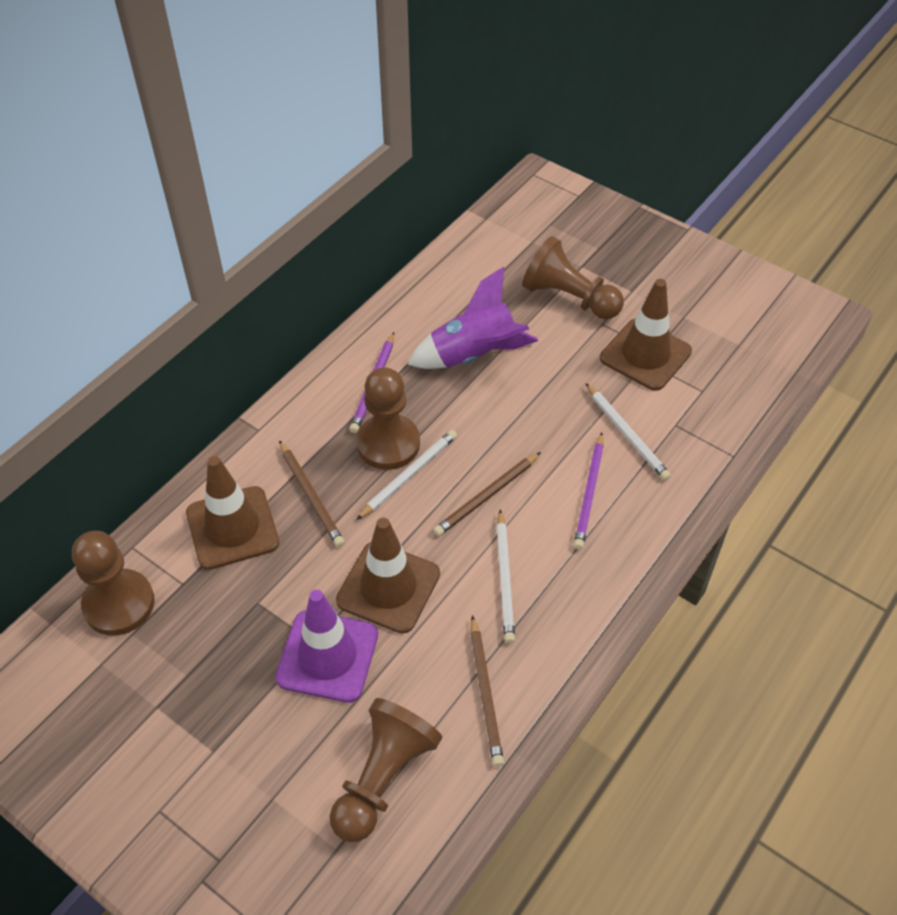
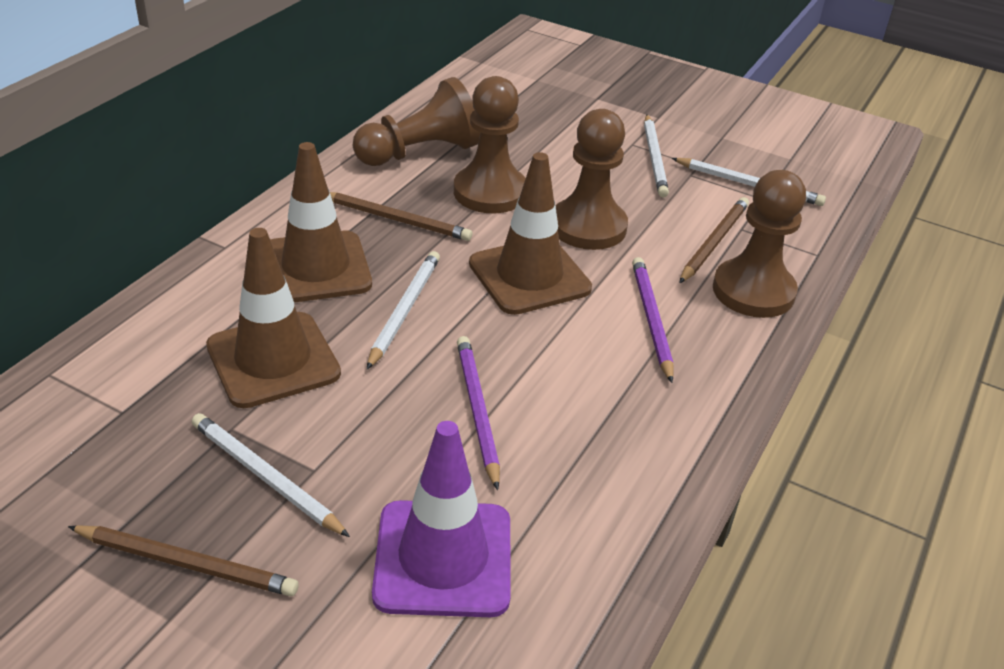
purple rocket: [408,266,538,369] = 1 -> none = 0
white pencil: [356,430,457,520] [497,509,515,643] [586,383,671,480] = 3 -> [192,413,350,537] [367,251,440,369] [644,115,669,198] [672,158,826,206] = 4

